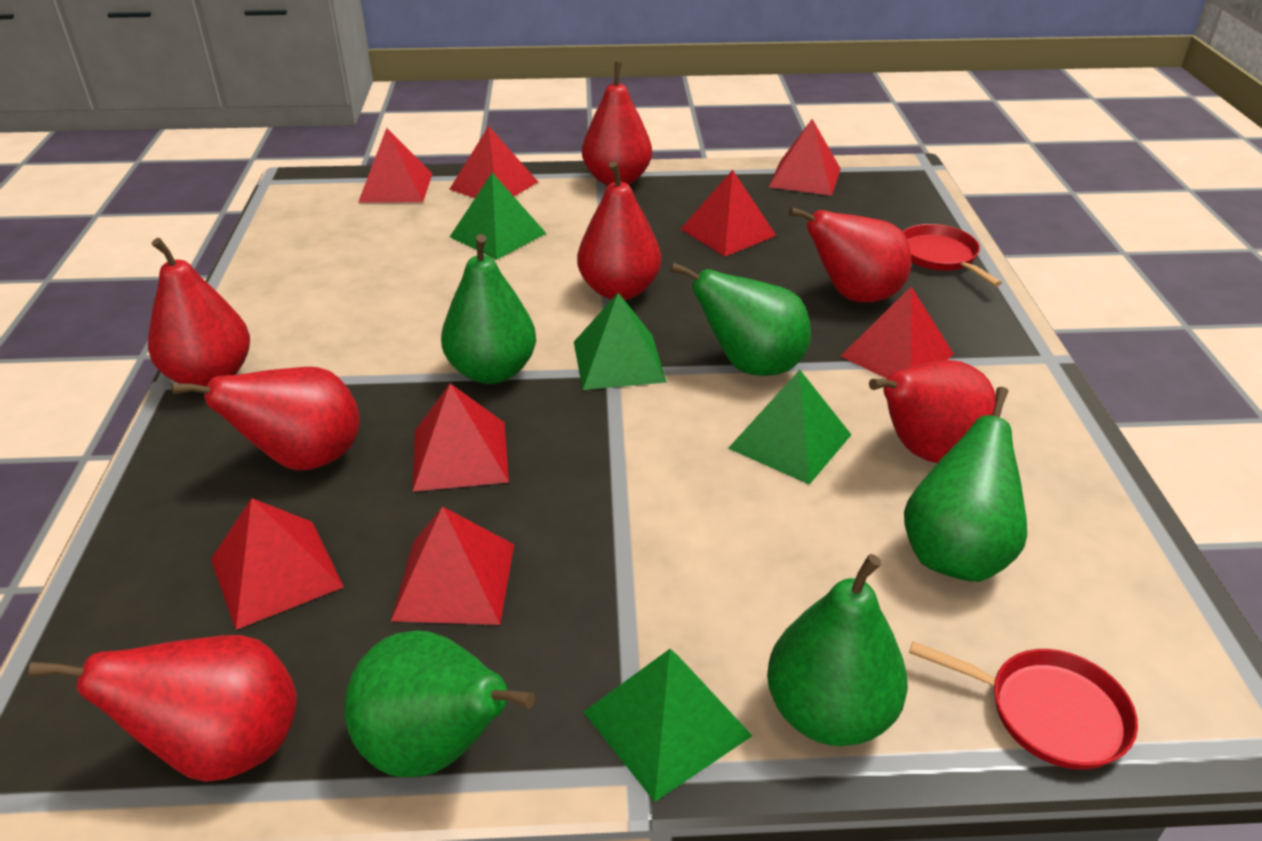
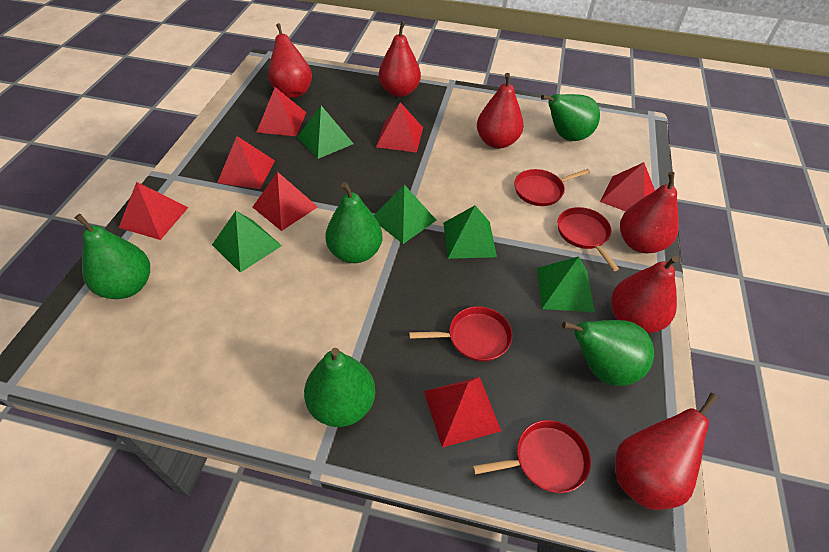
green pyramid: [450,173,547,260] [574,293,666,390] [583,649,752,802] [728,370,851,485] = 4 -> [212,211,282,273] [297,106,354,159] [374,185,437,244] [443,205,497,259] [537,257,595,312] = 5
red pan: [903,224,1002,286] [909,641,1138,770] = 2 -> [409,306,512,362] [473,420,591,493] [514,169,590,206] [557,207,619,271] = 4
red pear: [29,635,297,782] [148,238,250,386] [172,367,360,471] [577,161,661,300] [582,62,652,185] [789,207,911,302] [869,360,996,463] = 7 -> [268,23,312,98] [379,22,421,97] [477,73,524,149] [611,256,679,333] [615,393,718,510] [620,172,679,253] = 6
red pyramid: [211,498,344,630] [358,128,433,203] [391,506,514,625] [413,383,509,492] [449,126,538,198] [681,170,777,256] [769,119,841,196] [840,287,954,379] = 8 -> [119,182,189,240] [217,136,275,189] [253,172,318,231] [257,87,306,136] [376,102,423,153] [424,377,501,447] [600,162,655,211] = 7

